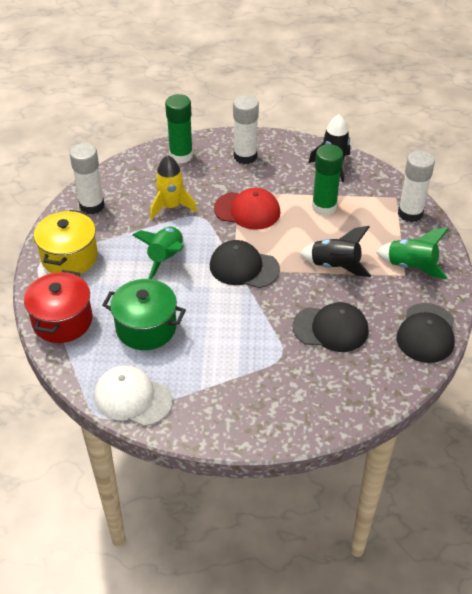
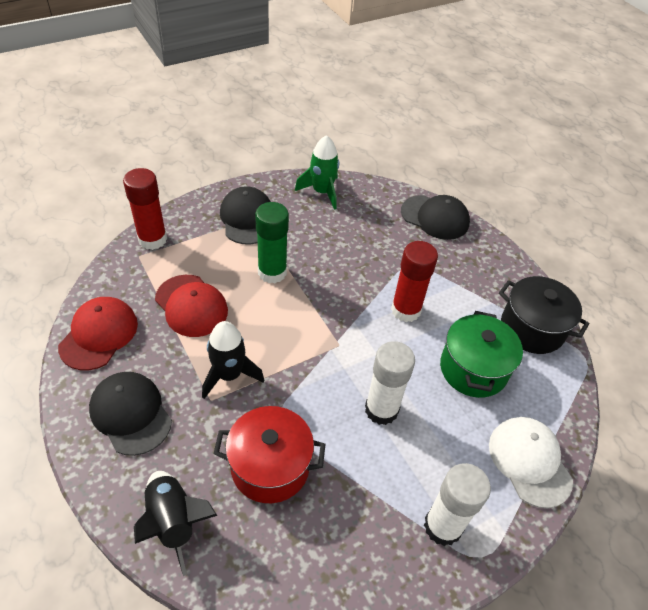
black pot: none = 0 -> [499,276,589,354] = 1
green glue stick: [165,94,193,164] [312,144,343,216] = 2 -> [255,202,289,283] = 1
green rocket: [133,227,184,279] [376,228,449,279] = 2 -> [295,135,339,210] = 1
red cap: [214,188,280,230] = 1 -> [58,297,138,370] [155,275,228,337] = 2
red glue stick: none = 0 -> [123,168,167,250] [391,241,438,322] = 2
white glue stick: [70,143,105,214] [233,95,259,164] [398,150,435,222] = 3 -> [365,341,415,425] [424,463,491,546] = 2
yellow pot: [34,210,98,274] = 1 -> none = 0
yellow rocket: [150,155,197,220] = 1 -> none = 0

